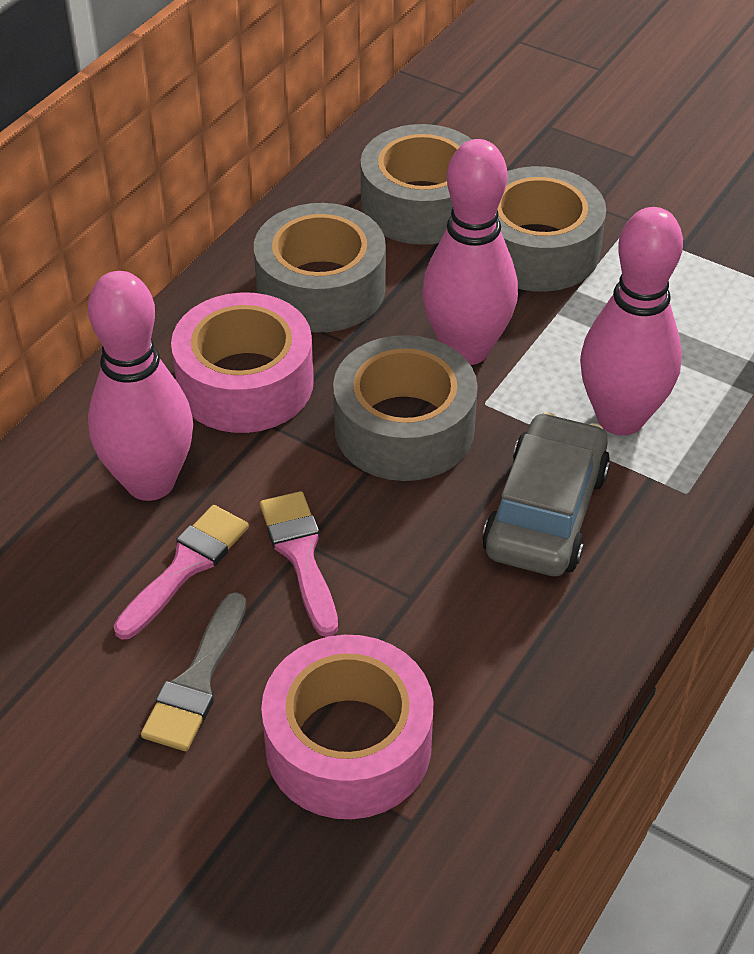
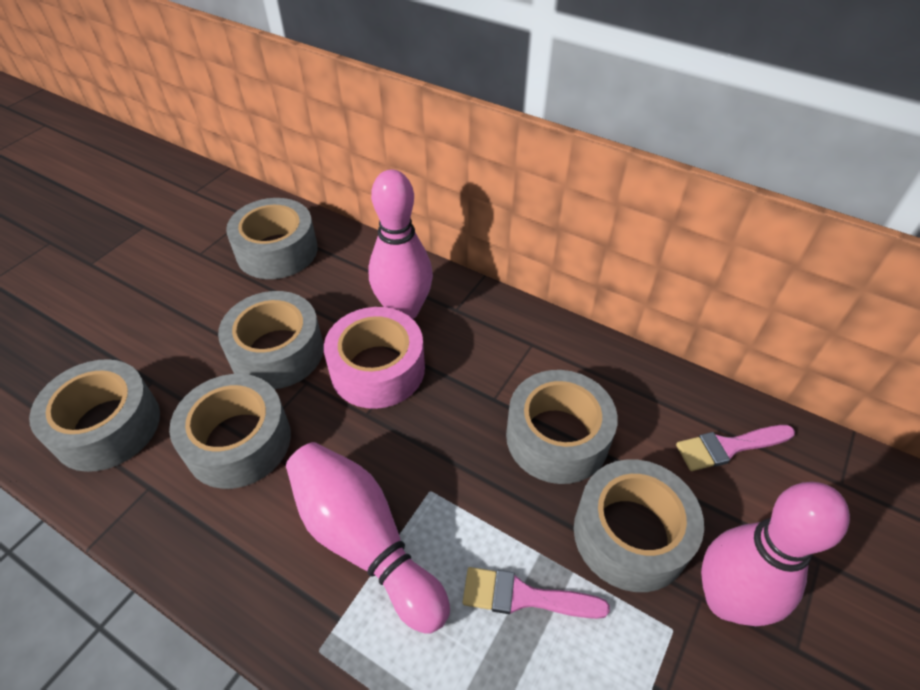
grey brush: [141,592,246,751] = 1 -> none = 0
grey car: [482,412,610,576] = 1 -> none = 0
grey tape: [254,203,386,333] [333,335,478,481] [361,124,472,245] [497,166,606,292] = 4 -> [29,359,160,472] [169,374,291,489] [218,291,324,389] [226,198,318,279] [506,370,618,484] [574,459,704,592] = 6
pink tape: [171,292,314,433] [261,635,433,819] = 2 -> [324,307,425,409] = 1

